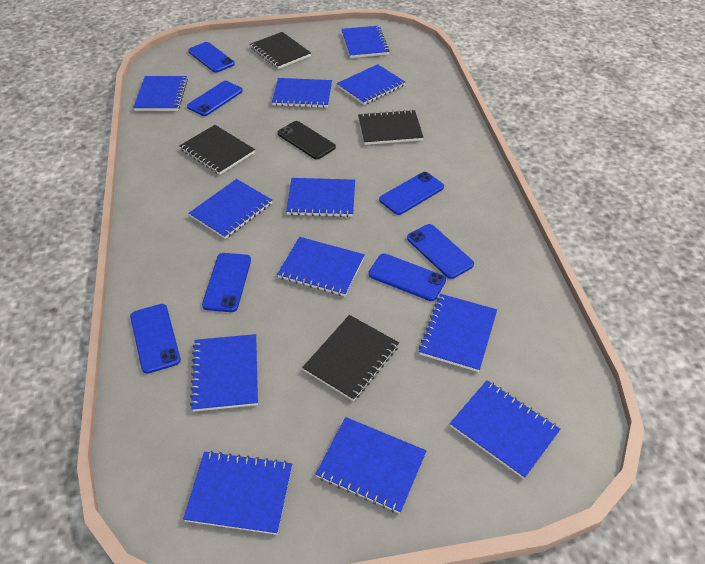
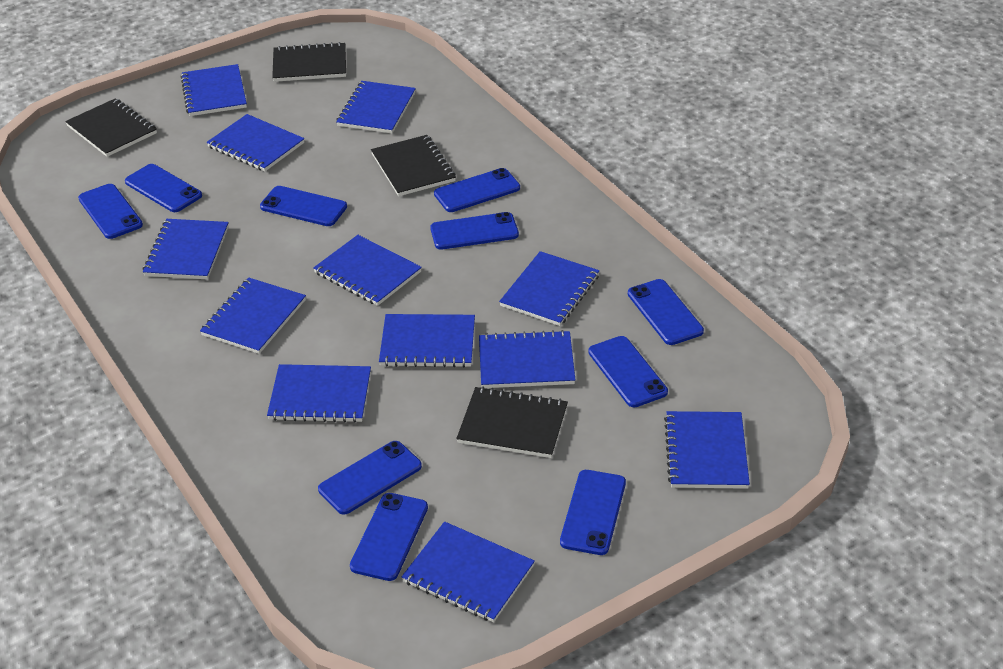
black phone: [278,121,336,159] = 1 -> none = 0
blue phone: [130,304,181,374] [187,81,243,116] [188,42,235,73] [202,253,251,312] [368,253,446,301] [379,172,444,215] [407,224,474,279] = 7 -> [78,184,143,239] [125,164,202,212] [260,186,347,226] [318,441,422,515] [350,493,428,581] [430,212,519,250] [434,168,520,212] [560,470,626,555] [588,336,668,408] [628,279,704,345] = 10

